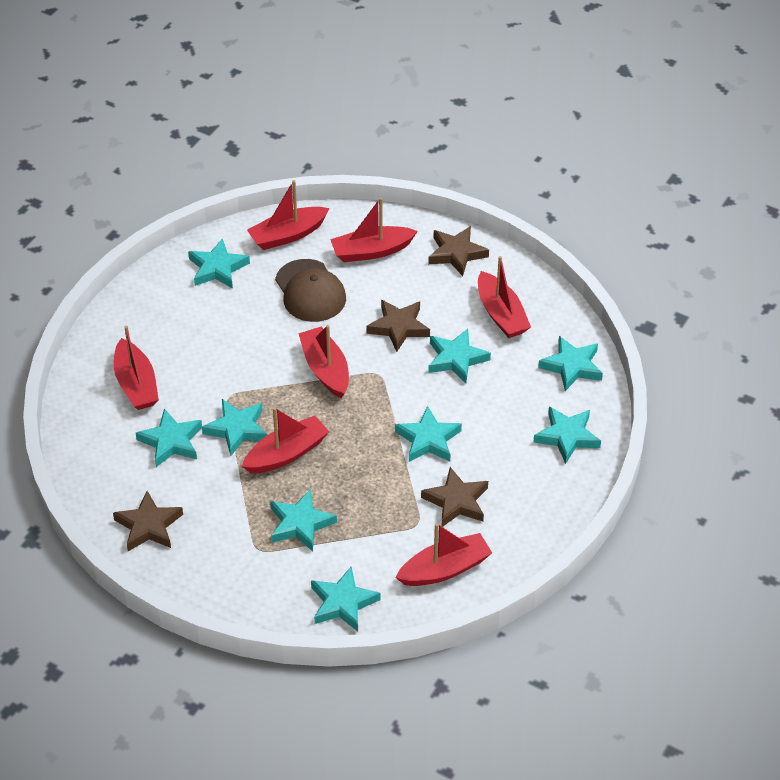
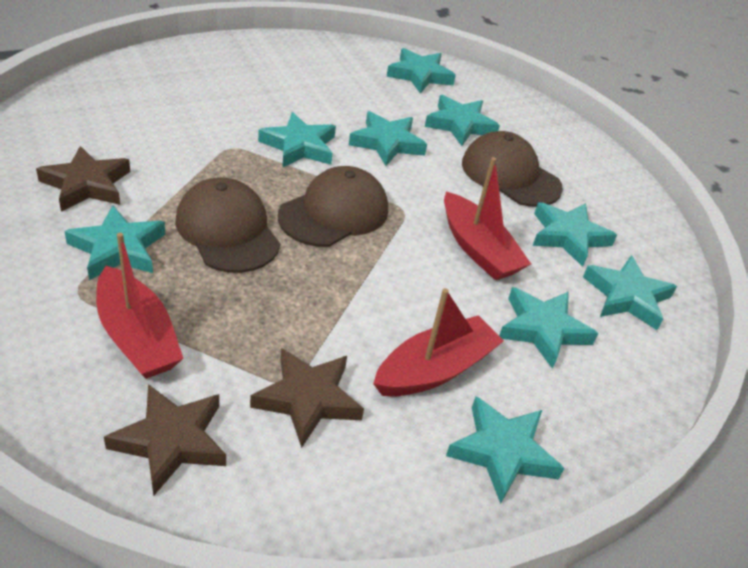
brown cap: [275,259,346,322] = 1 -> [175,178,280,273] [278,166,388,247] [462,131,563,207] = 3
brown star: [113,491,183,551] [366,300,430,352] [421,467,488,527] [428,226,489,276] = 4 -> [36,146,131,212] [104,384,226,495] [250,348,364,448] = 3
red boat: [114,326,159,410] [242,407,329,473] [247,180,330,250] [298,325,349,398] [330,197,418,262] [396,523,492,586] [478,256,531,338] = 7 -> [96,233,184,379] [373,288,504,396] [444,157,531,280] = 3

